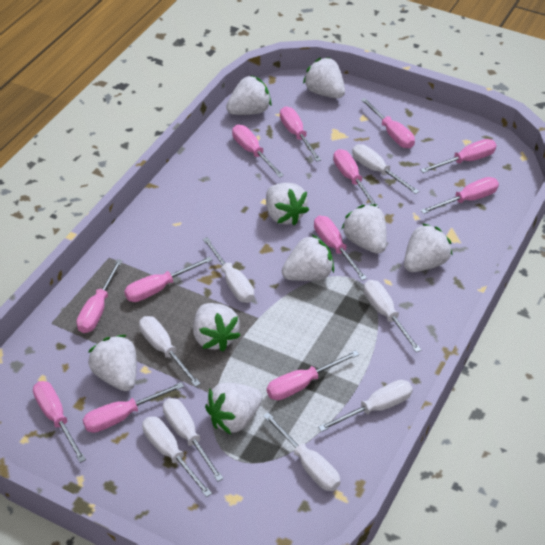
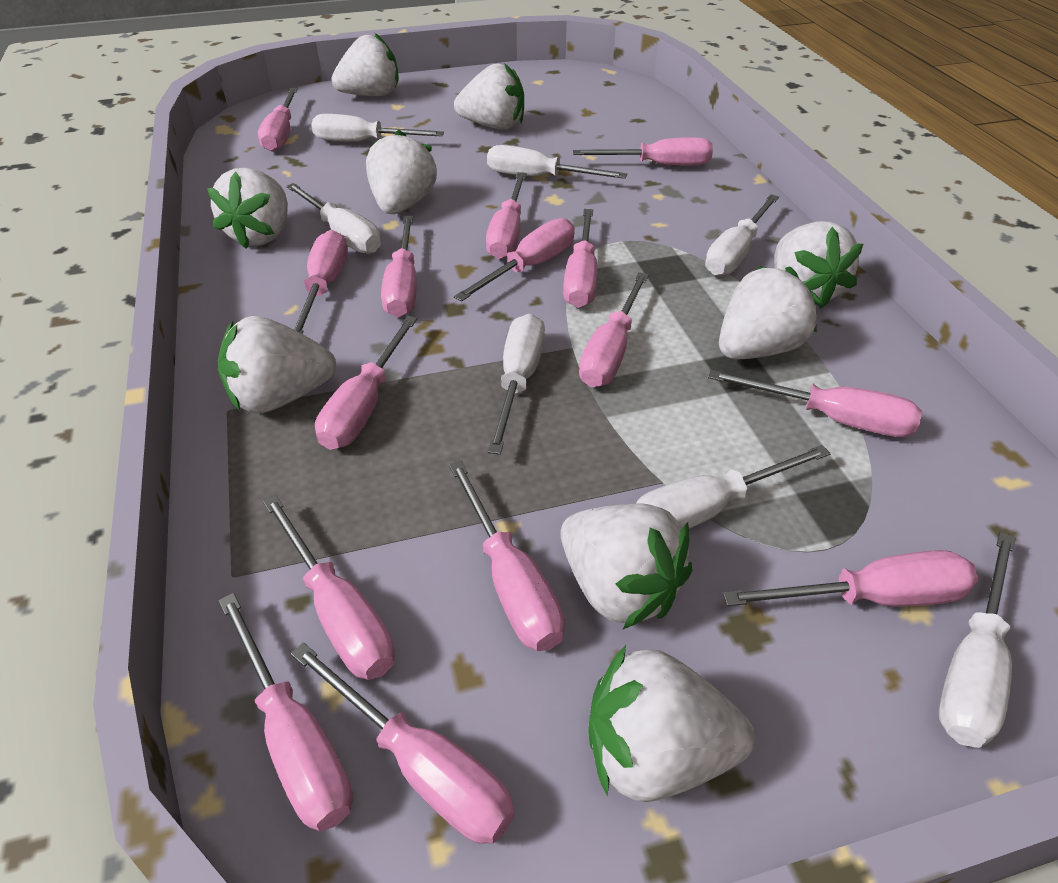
pink screwdriver: [33,381,86,463] [77,259,123,333] [83,382,184,433] [124,256,212,302] [232,125,284,178] [267,350,359,400] [280,107,321,162] [314,216,367,280] [333,149,379,208] [361,98,415,148] [421,139,496,173] [421,177,499,214] = 12 -> [219,593,353,832] [258,88,298,152] [263,495,395,680] [291,642,515,844] [294,230,348,334] [315,316,417,450] [381,216,417,317] [449,461,565,651] [454,218,575,302] [486,172,526,259] [563,209,597,308] [573,137,713,166] [579,272,649,387] [708,370,922,437] [723,550,978,607] = 15
white screwdriver: [139,316,201,387] [142,416,212,497] [163,398,224,482] [203,237,254,303] [263,413,340,491] [318,380,413,432] [352,144,419,194] [364,280,421,352] = 8 -> [286,183,381,254] [311,114,444,142] [487,145,627,179] [488,314,545,455] [636,445,831,529] [705,194,779,276] [939,532,1016,748] = 7

